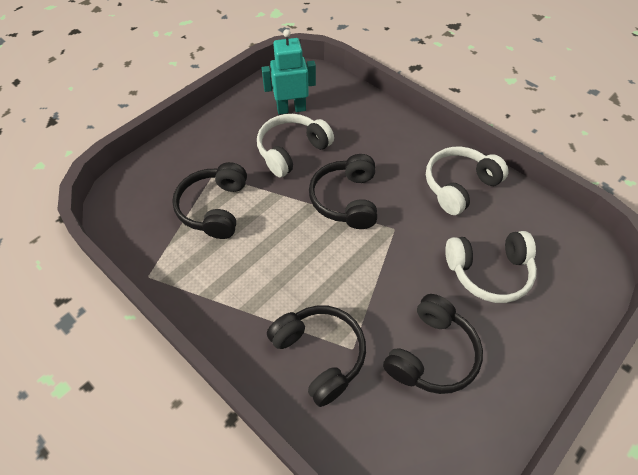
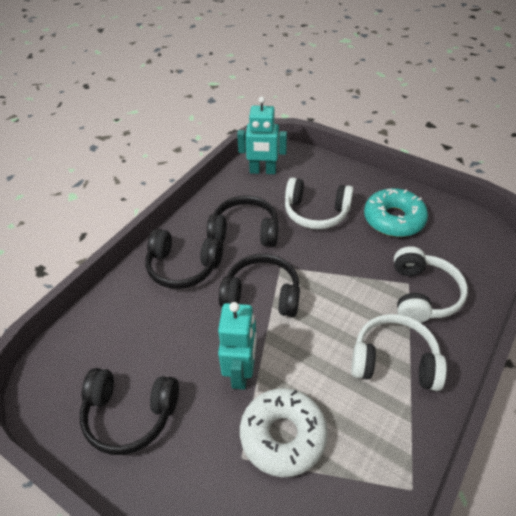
turquoise donut: none = 0 -> [364,188,428,237] = 1
turquoise robot: [262,29,316,114] = 1 -> [218,302,257,390] [237,96,287,174] = 2
white donut: none = 0 -> [240,388,328,477] = 1

